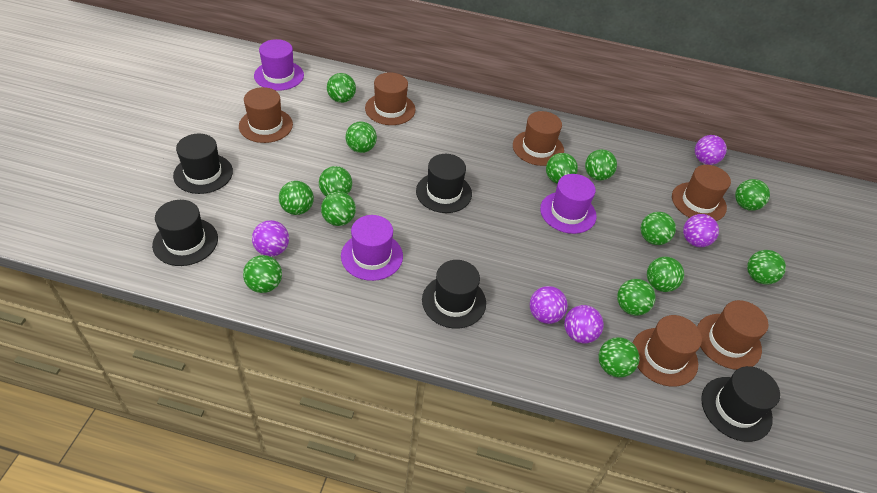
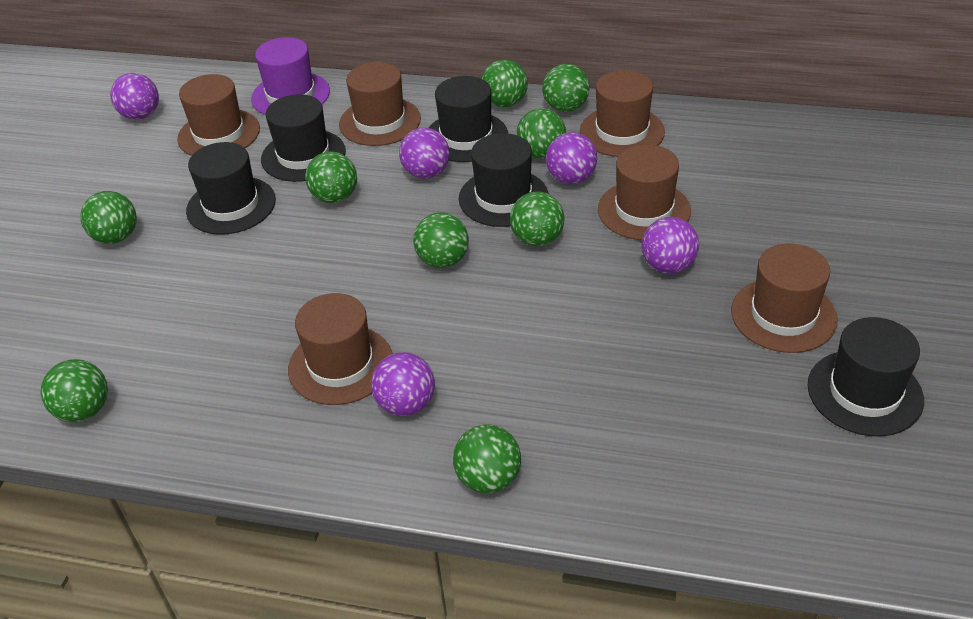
green ball: [243,255,282,293] [279,181,314,215] [319,166,352,196] [321,192,356,226] [327,73,356,103] [346,121,377,153] [546,153,578,184] [585,149,617,181] [599,337,639,378] [617,279,656,316] [641,212,676,245] [647,257,684,292] [735,179,770,211] [747,250,786,285] = 14 -> [40,359,108,422] [81,191,137,244] [305,151,357,203] [413,212,469,268] [453,425,521,493] [481,59,528,107] [510,192,564,246] [516,108,566,159] [542,64,590,112] = 9
purple hat: [254,39,304,91] [341,215,403,281] [540,174,597,234] = 3 -> [251,37,330,115] = 1

